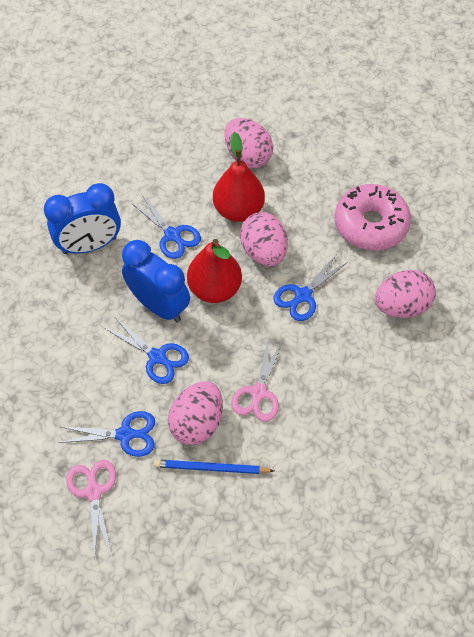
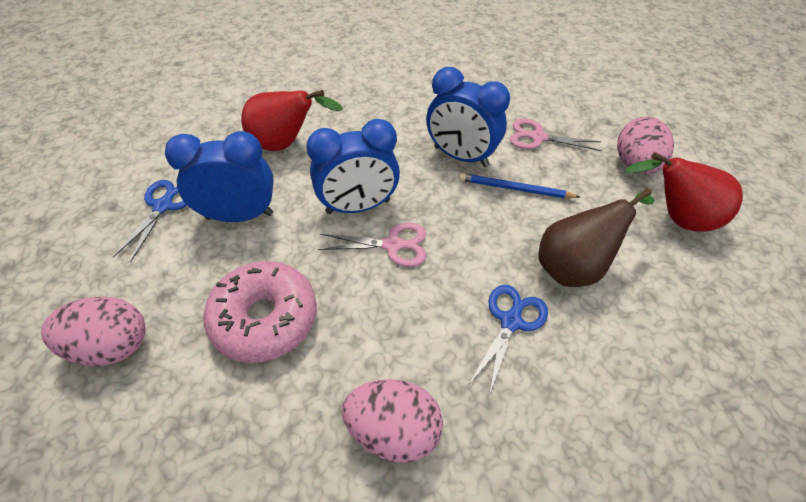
blue clock: [44,183,121,254] [122,240,190,322] = 2 -> [165,131,274,222] [306,119,400,214] [426,67,510,167] = 3
blue scissors: [58,411,155,457] [106,318,189,384] [131,195,201,259] [273,254,349,321] = 4 -> [113,180,187,262] [469,285,548,395] = 2
brown pear: none = 0 -> [539,188,655,287] = 1
pink egg: [168,381,223,445] [224,118,273,168] [240,212,288,266] [375,270,436,318] = 4 -> [41,297,146,366] [342,379,443,463] [617,117,674,174] = 3

